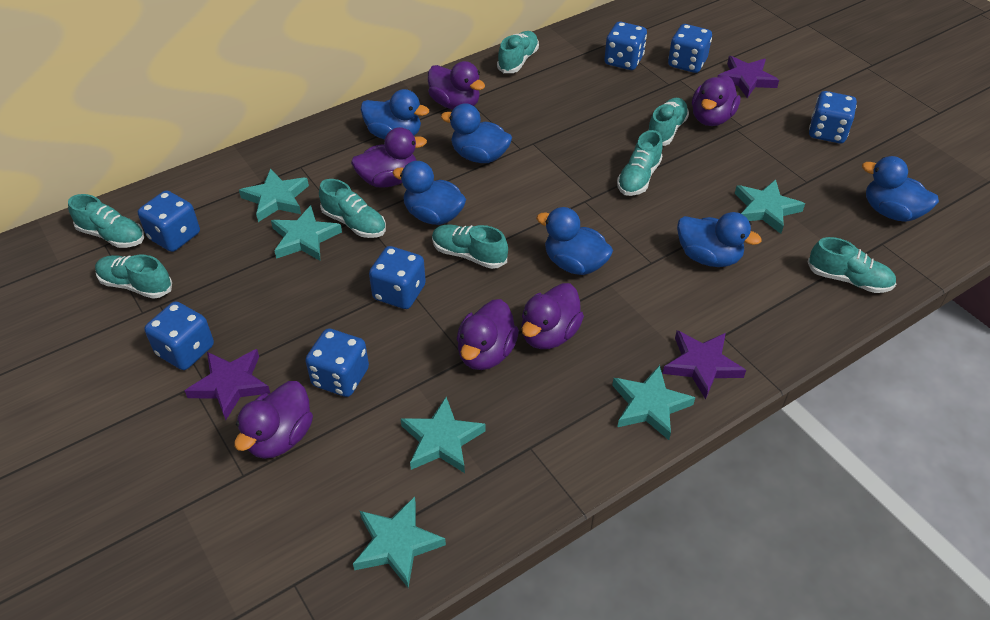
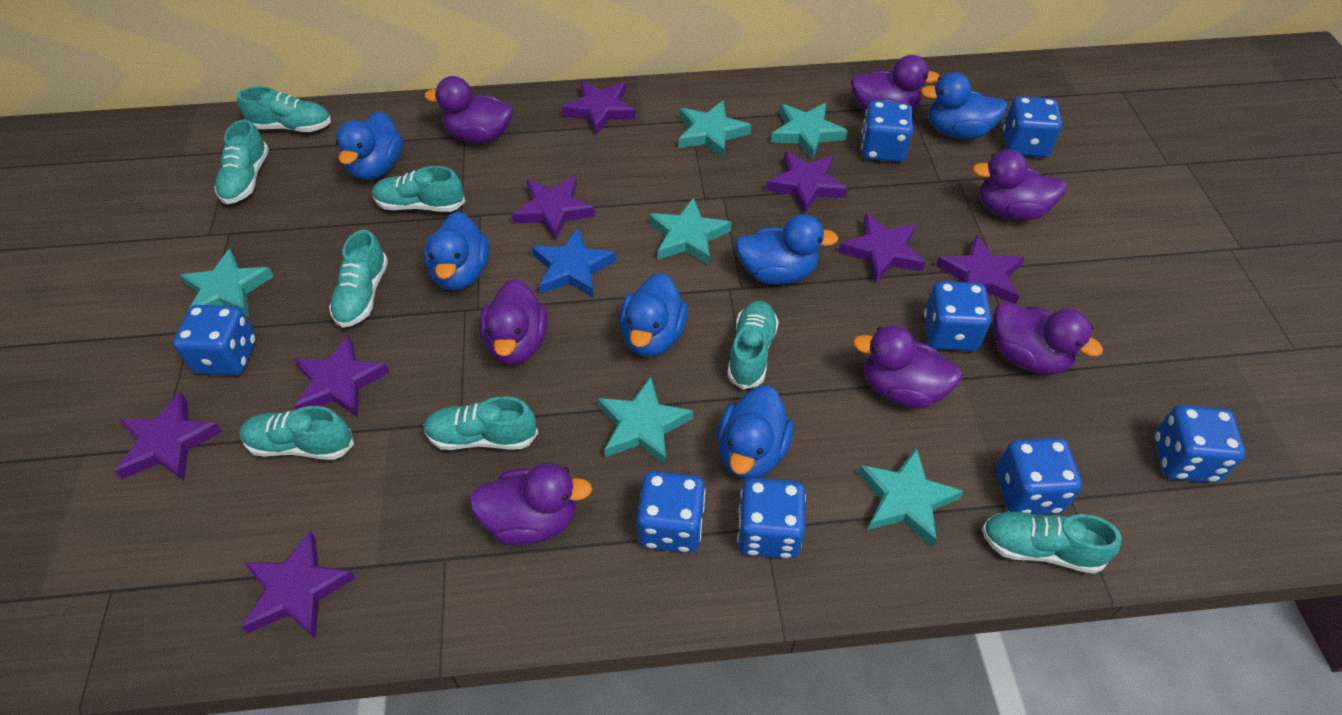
blue dice: [138,191,200,252] [144,301,214,370] [305,328,369,397] [369,246,426,309] [604,22,647,70] [668,24,712,73] [809,91,857,143] = 7 -> [173,305,256,376] [637,471,705,553] [737,478,806,559] [861,101,913,162] [924,281,991,351] [996,438,1082,515] [1003,96,1062,157] [1154,405,1245,483] = 8
blue star: none = 0 -> [532,228,617,298] = 1
purple duck: [234,381,313,459] [351,127,427,188] [428,61,485,110] [457,299,519,370] [521,283,584,349] [692,75,741,126] = 6 -> [424,76,513,144] [469,463,592,545] [479,279,548,365] [851,55,939,112] [853,325,963,408] [972,150,1067,220] [993,301,1103,375] = 7
purple star: [185,349,271,420] [663,331,746,400] [718,56,779,98] = 3 -> [115,392,223,481] [241,531,356,639] [294,335,390,417] [512,176,595,241] [561,80,636,135] [766,152,848,214] [838,213,925,283] [936,235,1025,304] = 8

